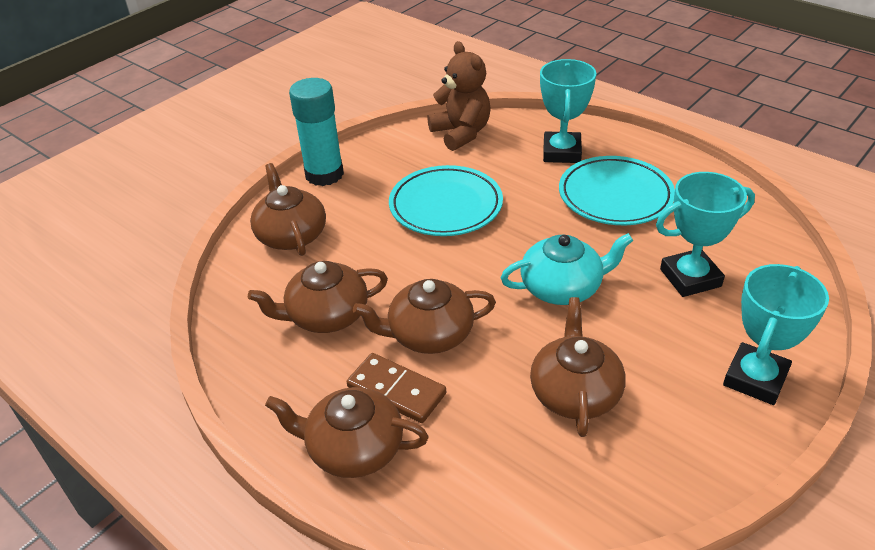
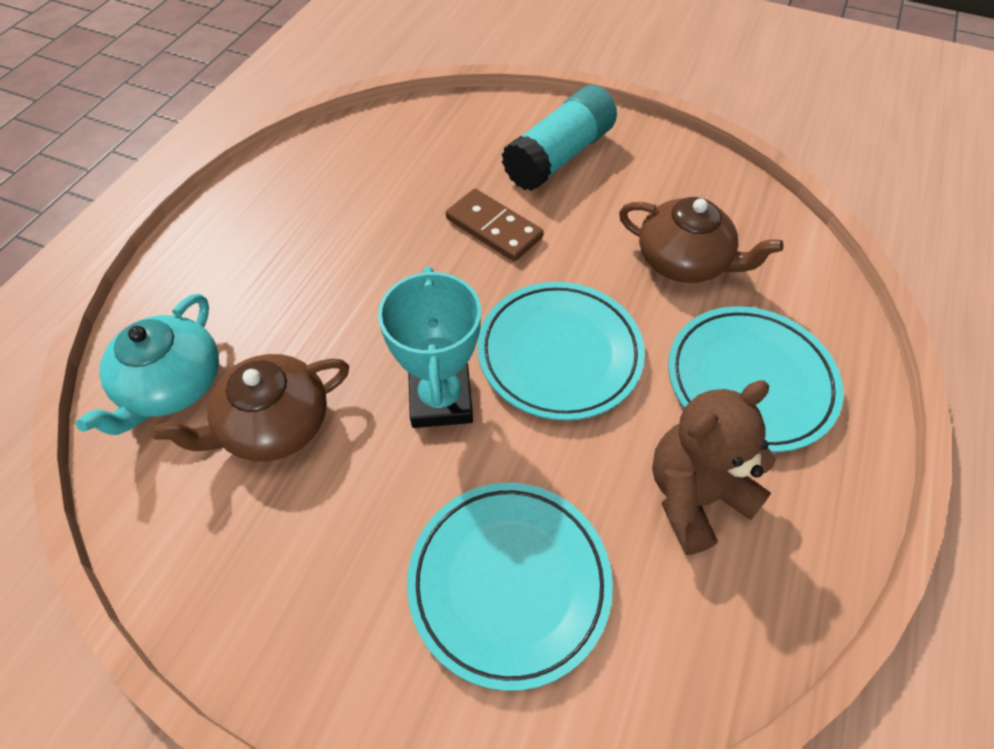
brown teapot: [248,261,388,333] [250,163,326,256] [265,387,429,478] [353,279,496,354] [530,297,626,437] = 5 -> [151,354,349,462] [619,197,784,283] = 2
turquoise plate: [389,165,503,236] [559,156,675,225] = 2 -> [407,483,613,691] [477,282,645,421] [668,306,844,452] = 3
turquoise trophy: [540,59,596,163] [656,172,755,297] [723,264,829,405] = 3 -> [378,266,481,428] = 1

